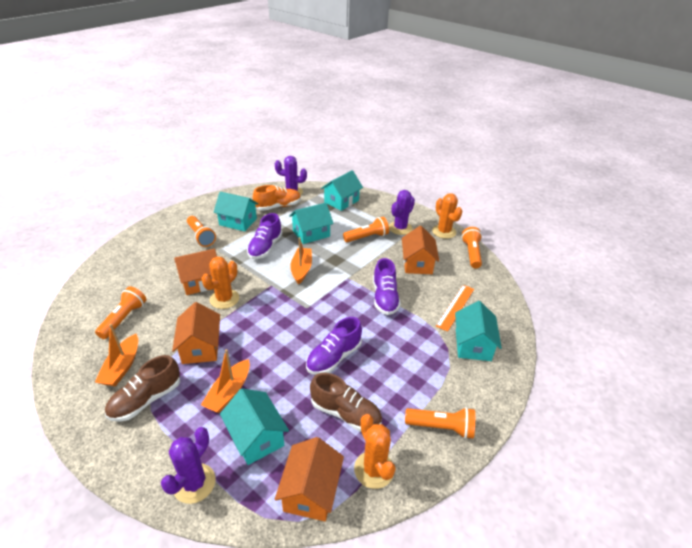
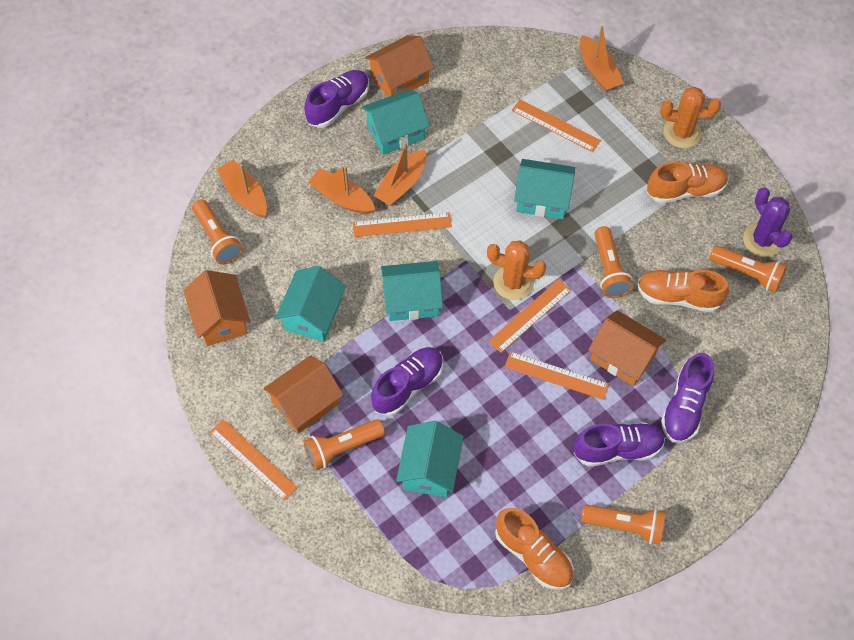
brown shoe: [105,355,180,422] [310,373,382,432] = 2 -> none = 0
orange boat: [95,324,138,387] [201,349,250,413] [290,237,312,285] = 3 -> [216,160,267,218] [308,166,375,214] [373,142,426,206] [580,26,624,91] = 4
orange cactus: [201,256,239,309] [354,414,396,489] [432,193,462,239] = 3 -> [487,240,546,300] [660,87,721,148] = 2
orange ruler: [436,285,474,332] = 1 -> [210,419,298,501] [353,212,452,237] [488,279,572,353] [505,352,609,400] [512,99,601,152] = 5
orange shoe: [253,185,301,211] = 1 -> [495,508,574,590] [637,270,729,312] [647,161,729,204] = 3
purple cactus: [161,427,216,504] [275,156,307,195] [389,190,415,235] = 3 -> [743,188,793,257] = 1
purple shoe: [247,213,282,259] [306,317,362,375] [373,258,401,315] = 3 -> [304,70,369,128] [371,347,443,416] [574,422,665,467] [661,353,714,443] = 4

